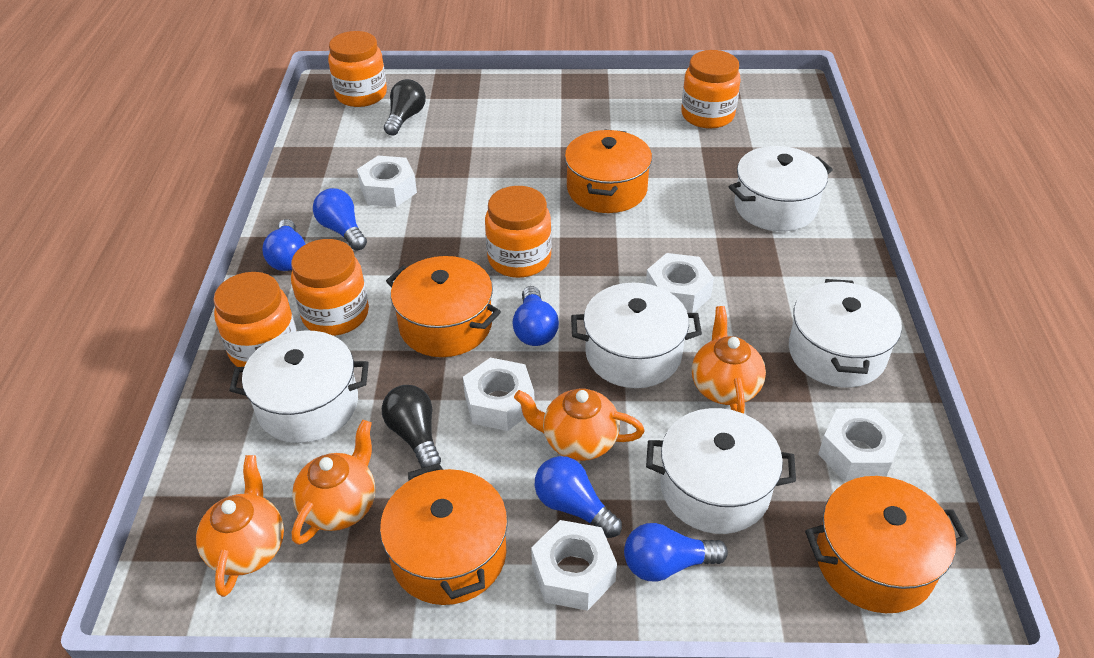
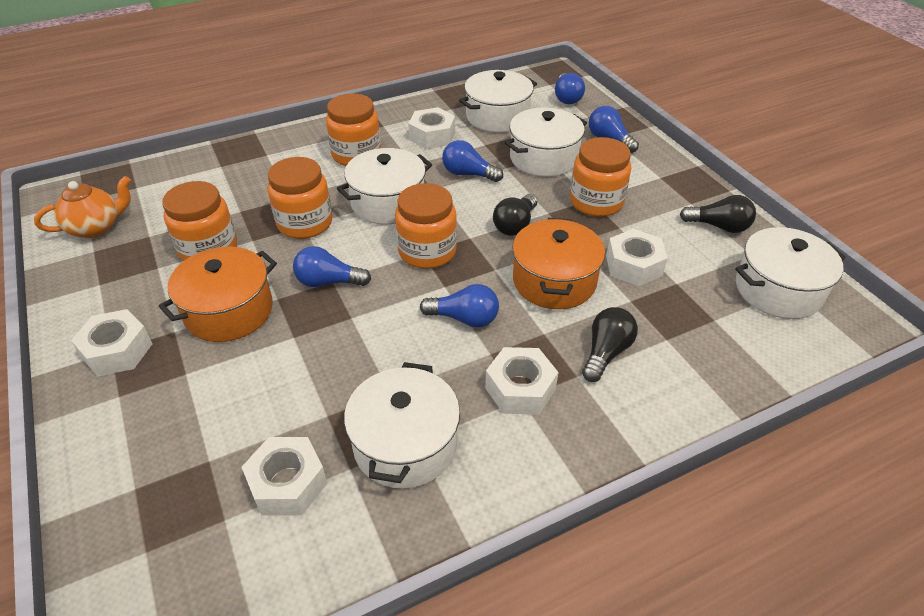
black light bulb: [382,385,441,468] [384,79,426,136] = 2 -> [493,194,537,236] [582,307,638,382] [680,195,756,233] = 3
orange pot: [380,463,508,605] [386,256,501,357] [565,129,652,213] [805,476,968,613] = 4 -> [159,246,277,342] [513,218,605,309] = 2
orange teapot: [196,455,284,597] [292,420,375,545] [514,388,644,461] [692,306,766,414] = 4 -> [34,176,131,238] = 1

